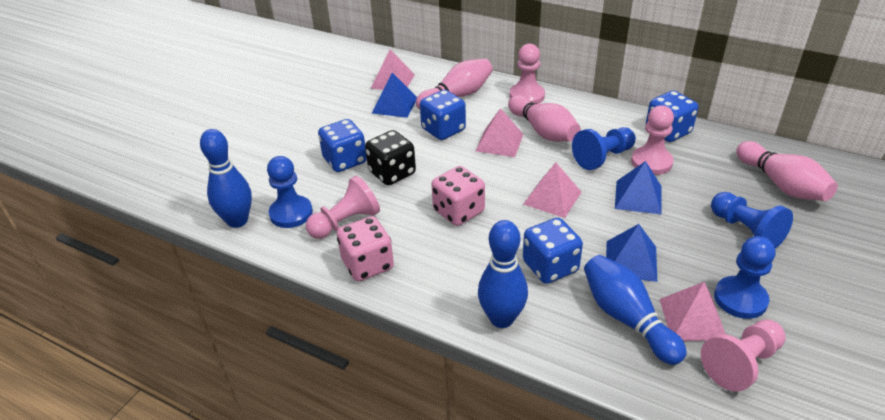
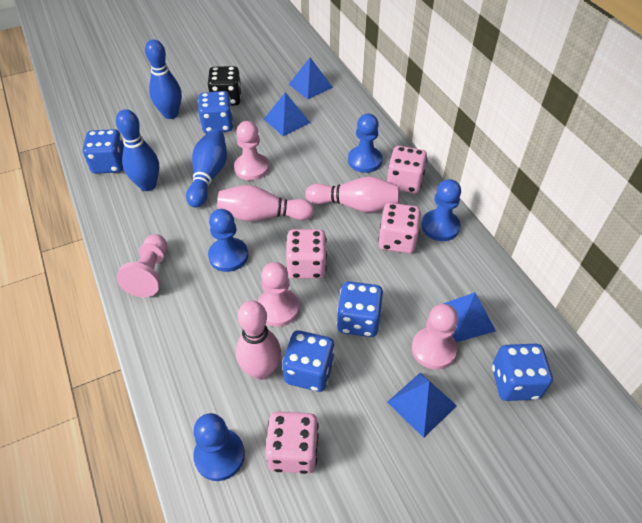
blue dice: [318,119,367,172] [420,90,466,140] [523,218,583,284] [645,91,698,142] = 4 -> [83,129,124,174] [198,91,233,133] [282,330,335,392] [337,281,383,337] [492,344,553,401] = 5
blue pyramid: [372,73,417,118] [606,224,657,282] [615,161,662,215] = 3 -> [264,92,310,136] [288,58,333,99] [387,373,457,438] [443,292,496,342] = 4
pink dice: [337,216,394,281] [432,166,485,226] = 2 -> [265,411,319,474] [286,229,327,279] [378,203,421,253] [387,146,427,193] = 4
pink pyramid: [371,50,415,90] [476,108,524,157] [523,163,582,218] [660,282,725,341] = 4 -> none = 0

